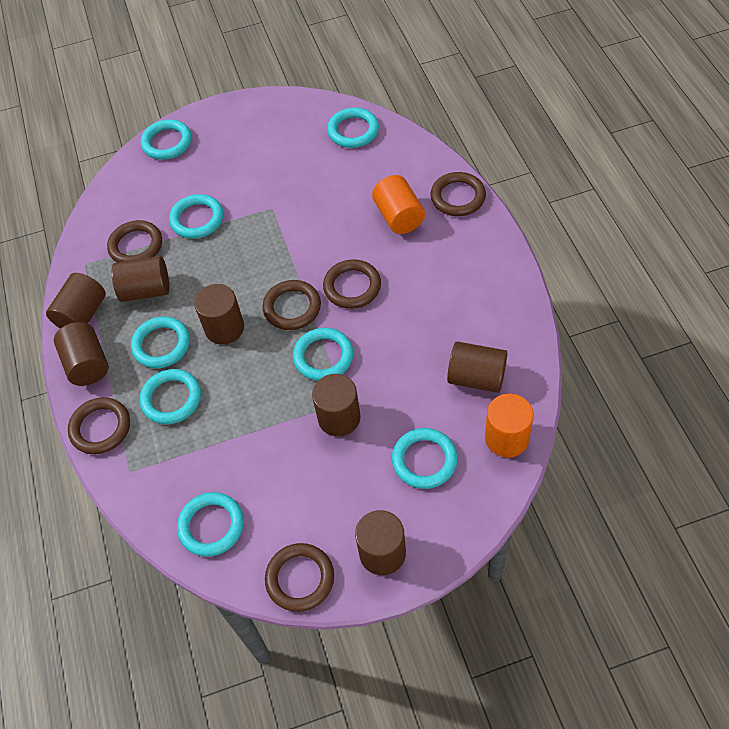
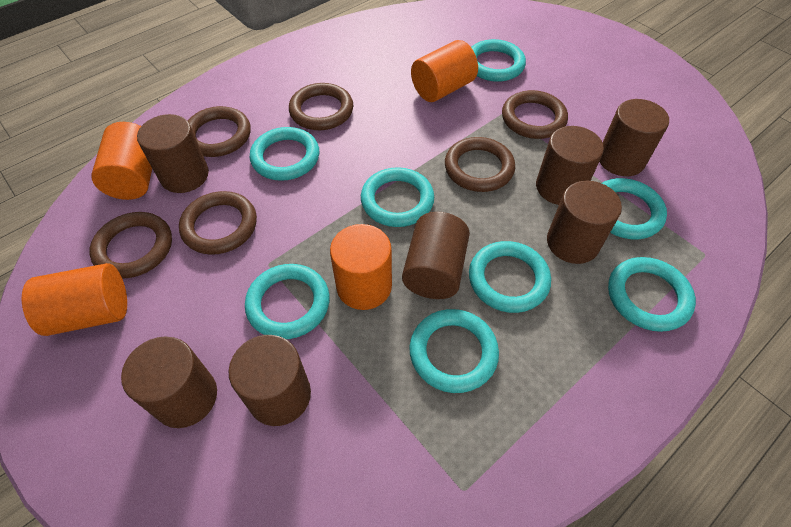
orange cylinder: [372,175,425,234] [485,393,534,458] = 2 -> [22,263,127,336] [91,122,152,200] [330,224,392,310] [411,40,478,102] = 4

